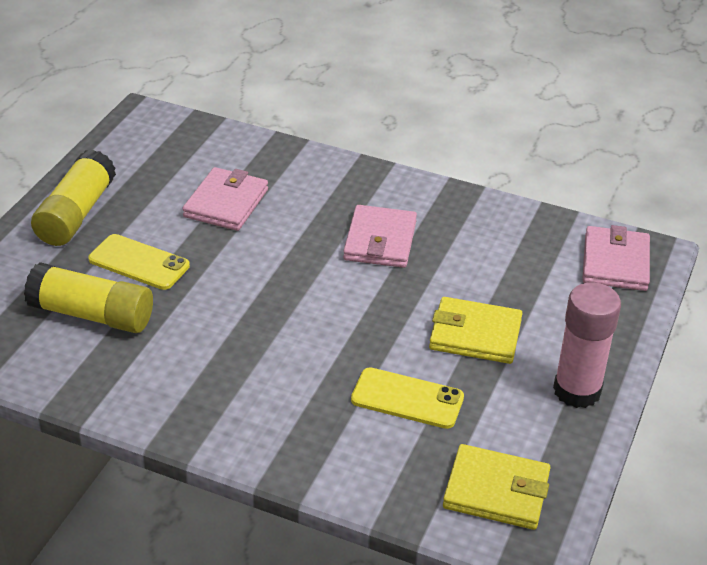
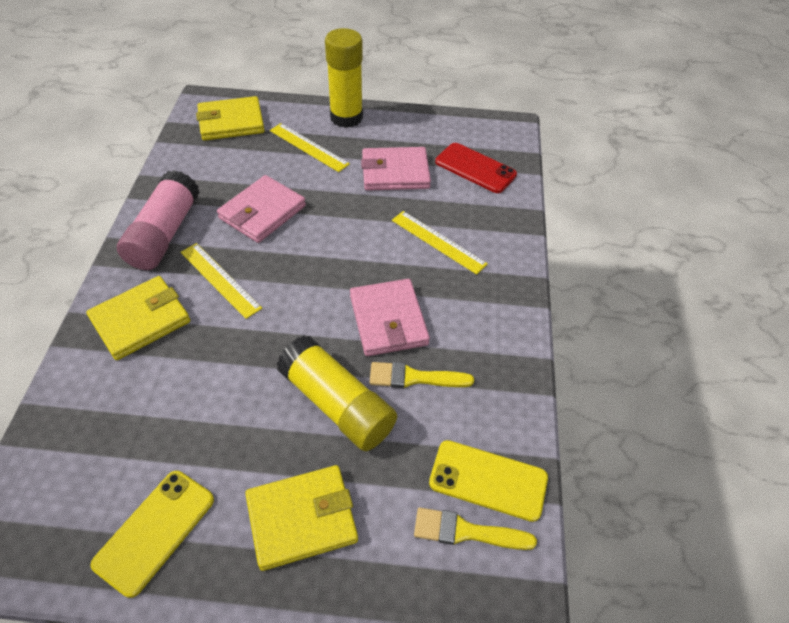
red phone: none = 0 -> [435,143,517,193] = 1
yellow brush: none = 0 -> [370,362,474,388] [414,508,537,550] = 2
yellow ruler: none = 0 -> [181,243,262,319] [270,123,350,172] [392,211,488,275] = 3
yellow wallet: [429,297,522,364] [443,444,550,530] = 2 -> [86,276,190,360] [196,96,265,141] [245,465,358,571] = 3

